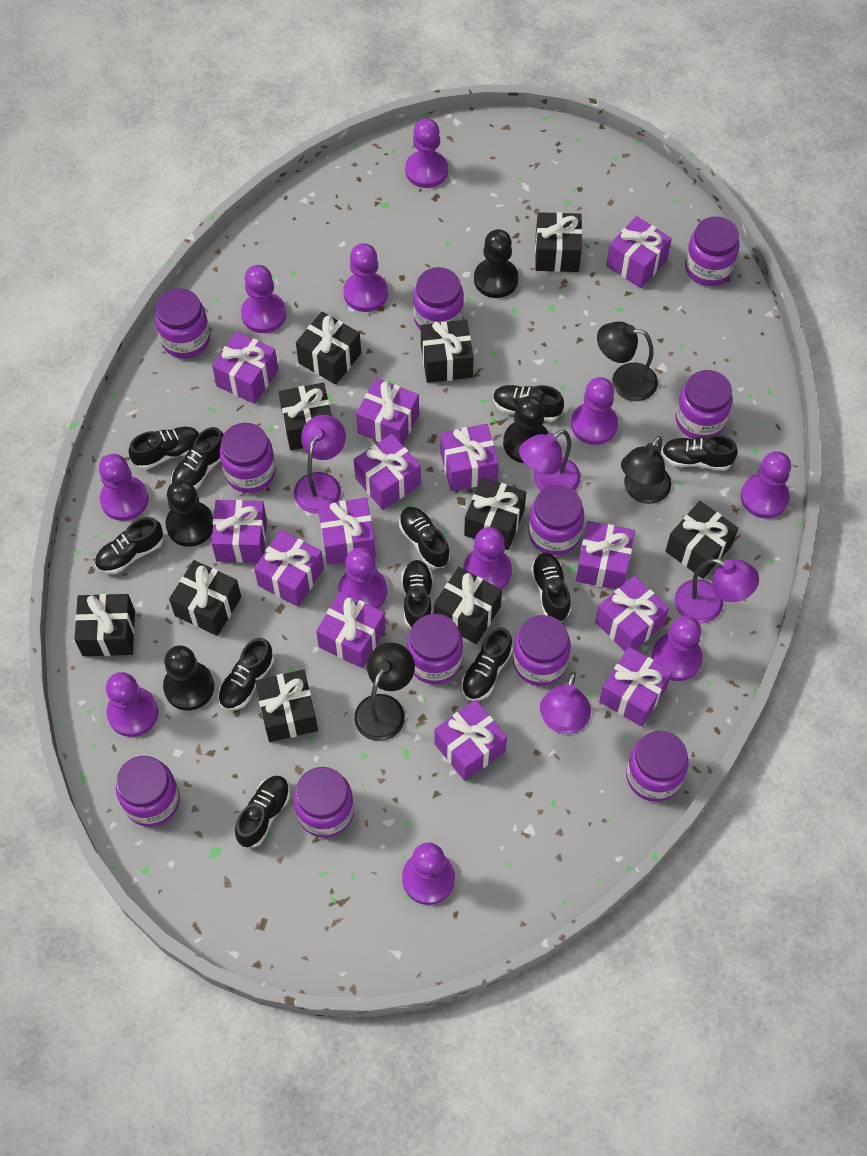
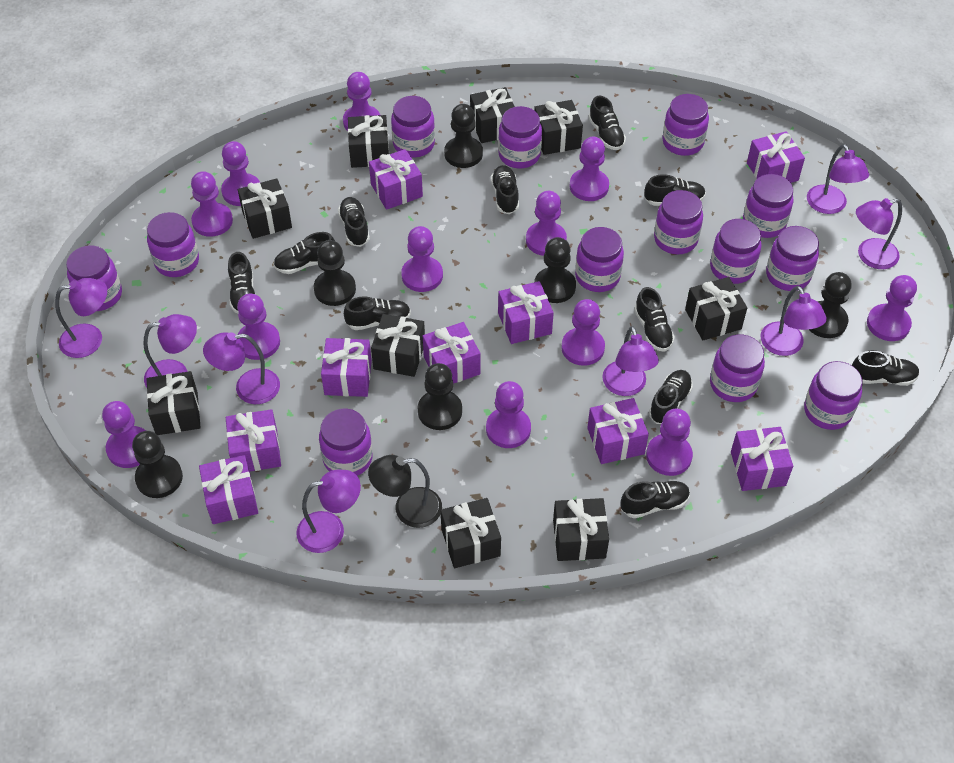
black gift: [75,594,135,656] [169,560,241,636] [255,669,318,742] [279,383,332,450] [296,312,361,385] [421,320,474,383] [434,567,502,644] [464,477,526,550] [535,212,582,272] [665,501,738,579] = 10 -> [147,371,201,435] [238,178,292,239] [348,115,389,168] [371,314,425,377] [441,498,501,568] [470,87,515,143] [534,100,583,155] [553,498,609,561] [685,277,747,340] = 9
black lamp: [354,642,415,741] [597,322,658,401] [621,436,671,504] = 3 -> [368,455,442,528] = 1
black pawn: [163,645,214,711] [166,480,214,547] [474,229,518,298] [503,396,549,463] = 4 -> [132,431,183,498] [314,240,356,306] [417,363,462,430] [444,104,483,168] [534,237,576,303] [808,272,852,338] = 6
purple gift: [211,500,267,563] [212,331,278,404] [254,530,324,607] [316,592,386,668] [318,498,376,565] [354,434,421,510] [356,378,419,445] [434,700,507,781] [440,424,499,491] [576,521,635,589] [595,575,669,652] [599,647,672,727] [606,216,672,288] = 13 -> [199,455,258,524] [226,409,281,471] [321,338,372,397] [369,149,423,210] [423,322,481,384] [498,281,554,344] [587,398,649,464] [731,427,793,491] [747,131,805,183] = 9
purple jar: [116,756,180,827] [155,289,210,359] [219,423,276,493] [294,767,354,838] [407,614,463,684] [413,267,464,330] [513,615,571,686] [528,485,584,556] [626,731,689,802] [675,370,733,439] [685,216,739,286] = 11 -> [66,246,122,311] [147,212,199,277] [319,409,373,476] [391,96,435,158] [498,106,542,168] [575,227,624,292] [654,190,703,255] [662,94,709,156] [710,219,762,284] [710,335,765,402] [743,174,794,238] [766,226,819,291] [804,361,863,430] = 13
purple lamp: [294,415,346,514] [519,429,581,491] [540,671,591,734] [675,559,759,624] = 4 -> [55,278,107,358] [143,314,197,387] [203,332,280,404] [296,470,361,553] [602,326,659,396] [760,286,827,356] [807,144,869,214] [856,198,902,269] = 8
purple pawn: [99,454,148,521] [106,672,158,737] [241,265,286,333] [338,547,387,609] [343,243,388,312] [402,842,455,905] [405,118,448,188] [463,527,512,589] [571,377,618,445] [652,616,703,681] [741,451,791,518] = 11 -> [102,401,146,468] [191,171,233,237] [221,141,260,206] [237,294,280,360] [343,72,380,131] [401,226,443,292] [486,381,531,448] [526,191,567,256] [561,299,605,366] [570,137,609,201] [646,409,693,476] [867,275,917,341] = 12

